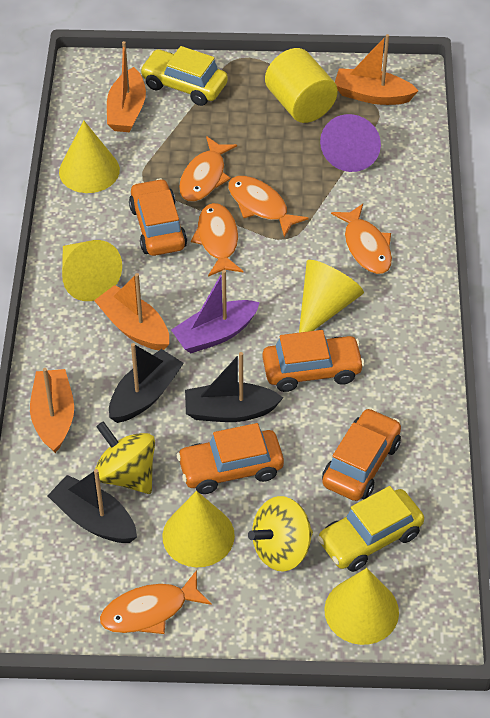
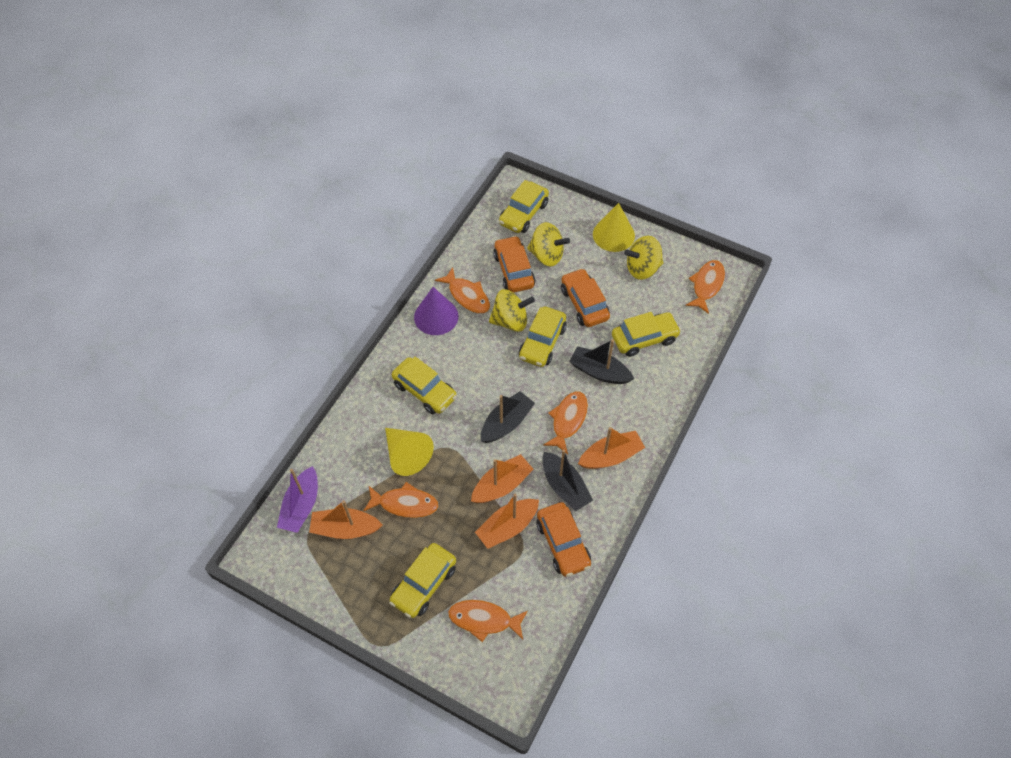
orange car: [129,178,187,256] [177,423,284,494] [262,330,365,392] [322,408,401,501] = 4 -> [493,236,536,293] [536,502,591,577] [561,268,610,327] = 3
yellow car: [140,46,228,106] [317,486,424,572] = 2 -> [389,543,456,618] [392,357,457,414] [499,180,549,233] [519,307,567,367] [612,312,681,357] = 5
yellow cone: [59,121,120,193] [62,240,122,301] [162,491,235,567] [299,260,364,333] [324,568,399,645] = 5 -> [385,428,434,476] [593,203,635,252] = 2
yellow cylinder: [265,48,338,123] = 1 -> none = 0
yellow spinning top: [95,421,155,494] [248,496,313,572] = 2 -> [489,289,535,332] [527,222,570,266] [624,236,663,280] = 3

